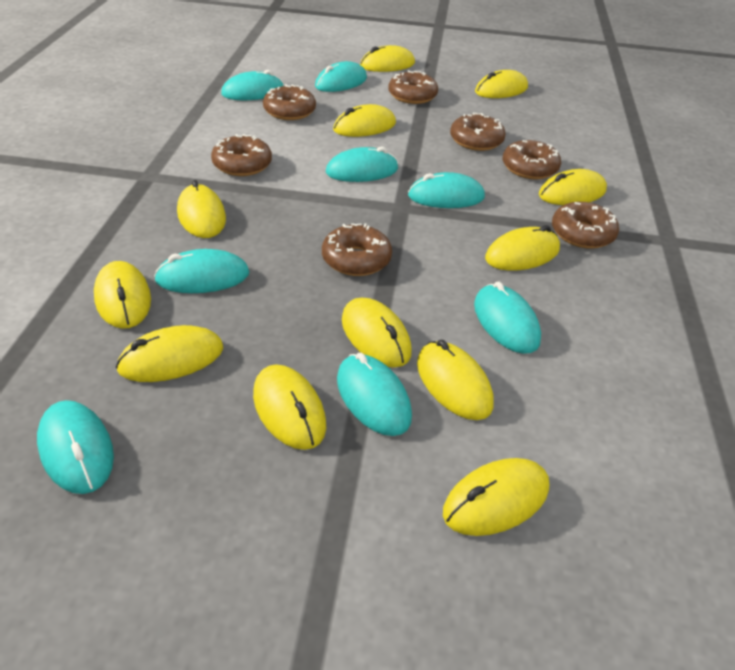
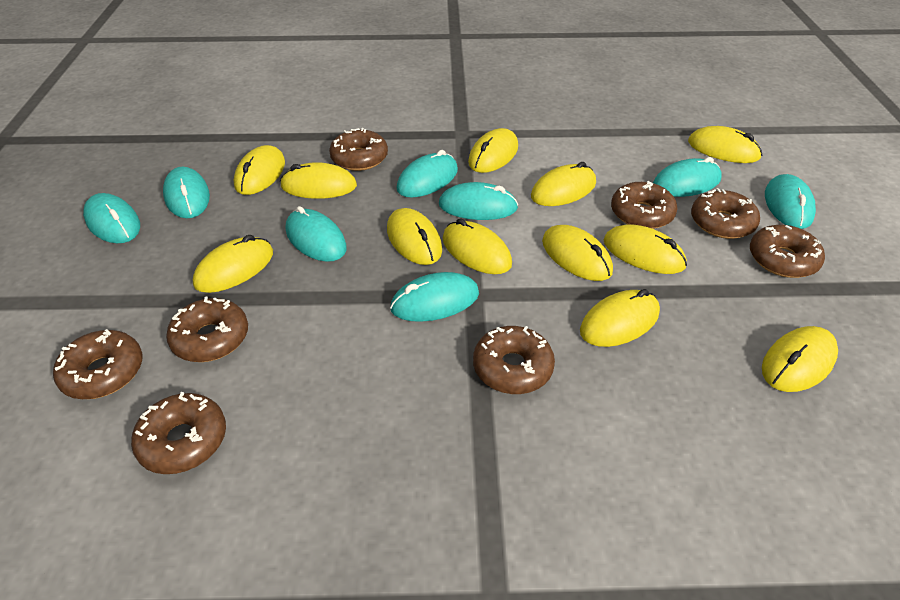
brown donut: [211,134,272,176] [263,84,316,120] [322,223,392,276] [388,70,438,104] [450,112,506,151] [503,140,561,179] [552,202,619,249] = 7 -> [53,329,142,399] [131,392,226,474] [166,297,248,362] [329,128,388,171] [473,326,555,394] [611,181,678,229] [691,188,760,239] [750,225,825,278] = 8

